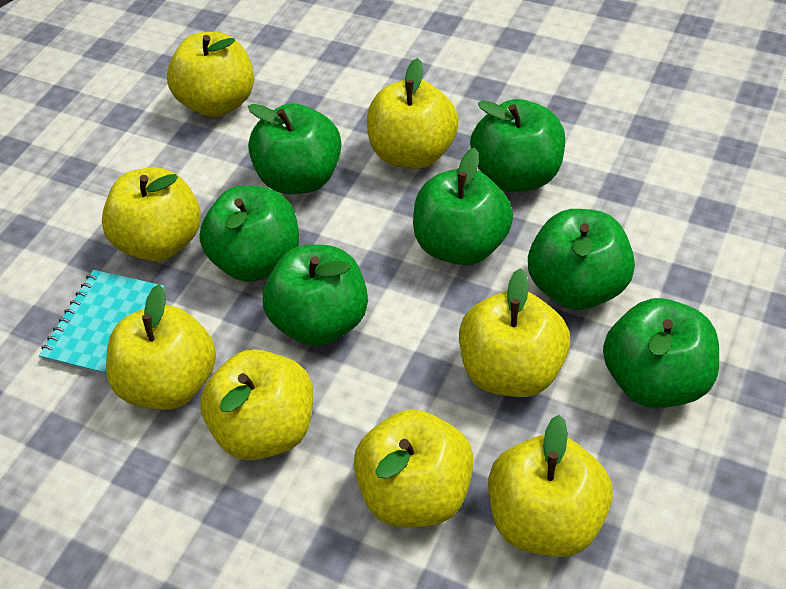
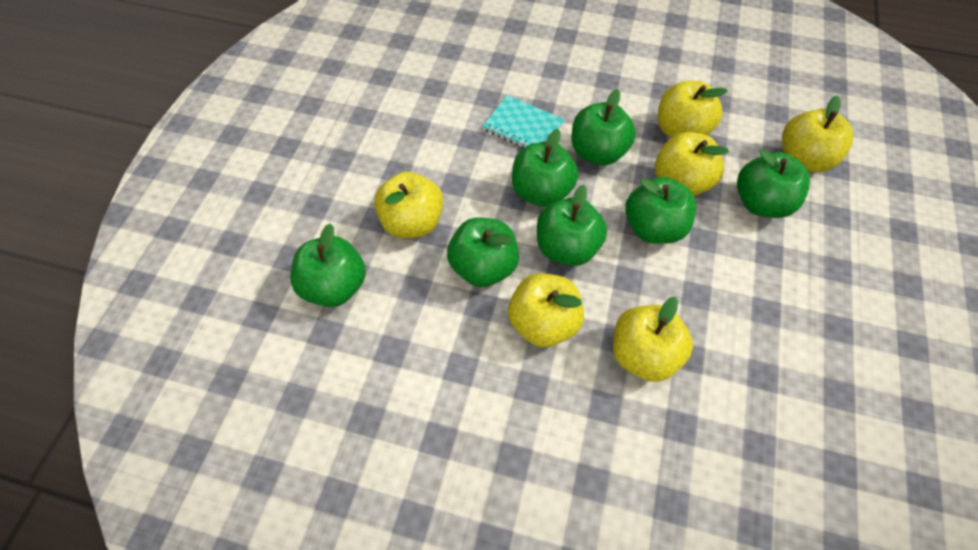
yellow apple: [102,167,201,261] [106,284,216,410] [167,32,254,117] [200,349,313,460] [353,409,474,528] [367,58,459,169] [459,268,570,397] [488,415,613,557] = 8 -> [374,172,443,238] [508,273,584,347] [613,297,693,382] [655,132,729,195] [658,81,728,138] [782,95,853,172] = 6

